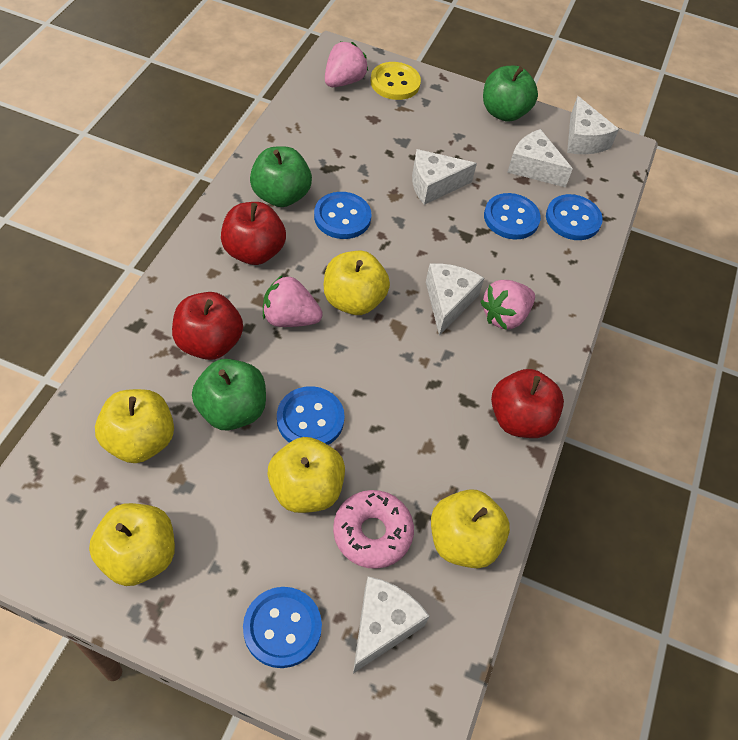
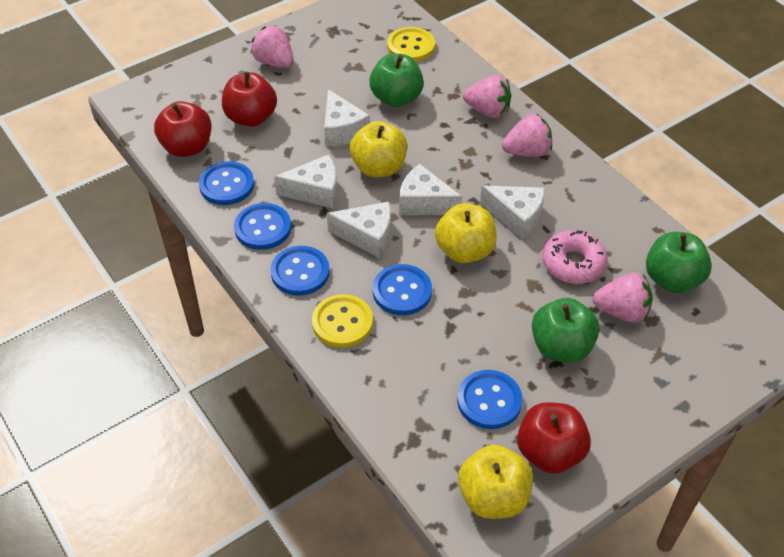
pink strawberry: [263,275,323,327] [325,42,368,87] [480,280,535,330] = 3 -> [251,26,294,68] [463,75,511,118] [502,113,552,157] [593,273,653,323] = 4
yellow apple: [89,503,175,586] [95,389,174,463] [268,437,345,513] [324,251,390,315] [431,489,510,568] = 5 -> [350,121,407,177] [435,203,497,263] [458,445,533,519] = 3
yellow button: [370,62,421,100] = 1 -> [312,294,373,348] [387,27,435,62] = 2

